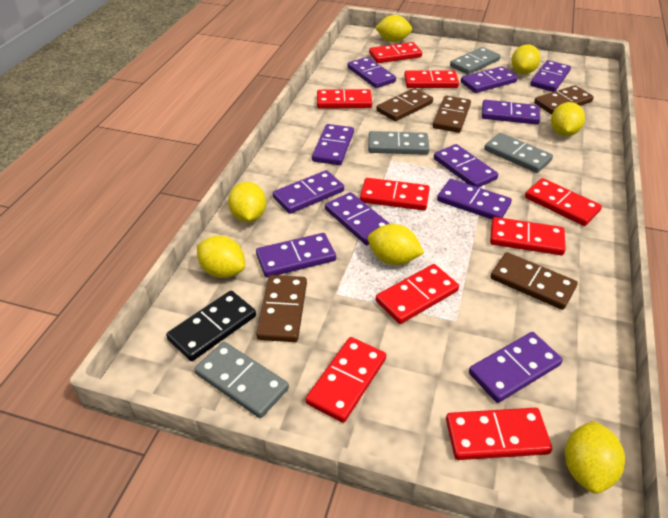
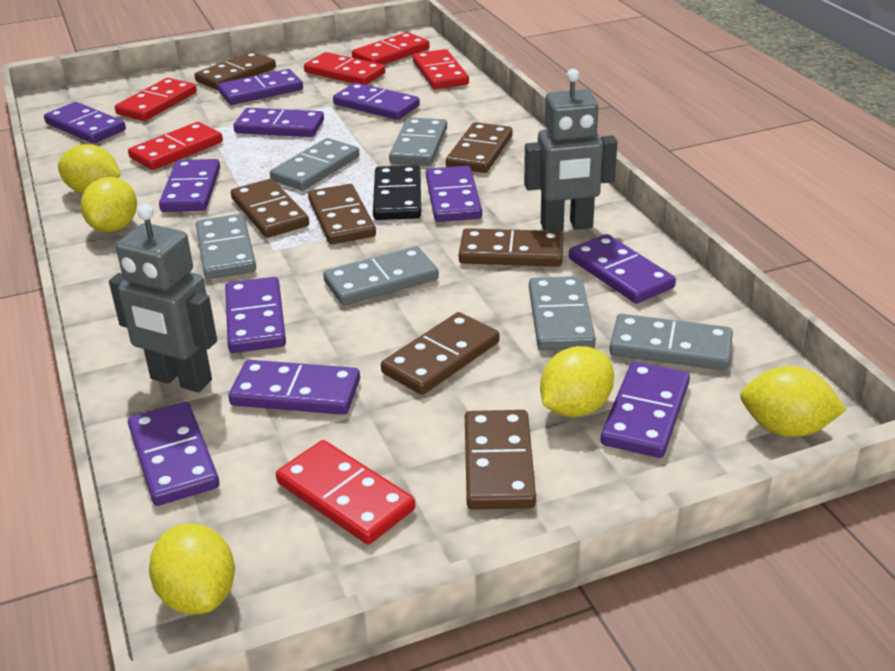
brown domino: [256,275,307,342] [376,88,433,121] [433,95,471,133] [490,252,578,310] [534,85,594,115] = 5 -> [195,52,276,90] [231,179,309,238] [308,184,376,244] [381,312,499,395] [446,122,513,173] [459,228,563,267] [465,410,536,510] = 7
grey domino: [194,342,289,418] [368,131,430,155] [450,47,500,75] [484,133,553,173] = 4 -> [196,214,256,279] [270,138,360,191] [323,246,439,306] [389,118,447,166] [529,276,596,350] [609,314,733,370] = 6
grey robot: none = 0 -> [109,204,217,392] [524,69,617,231] = 2
red domino: [306,337,386,423] [317,89,372,109] [360,178,430,211] [369,42,422,63] [376,264,459,324] [404,70,459,88] [446,408,552,460] [490,217,566,255] [525,178,602,226] = 9 -> [115,78,197,121] [128,122,223,170] [276,440,415,544] [304,52,385,85] [352,32,430,65] [413,49,469,89] = 6
yellow lemon: [197,236,245,278] [228,182,266,222] [368,224,424,265] [375,15,412,42] [511,44,541,74] [551,102,585,136] [565,421,625,494] = 7 -> [58,144,121,194] [81,177,137,232] [149,523,235,615] [540,346,614,417] [740,366,847,437] = 5

